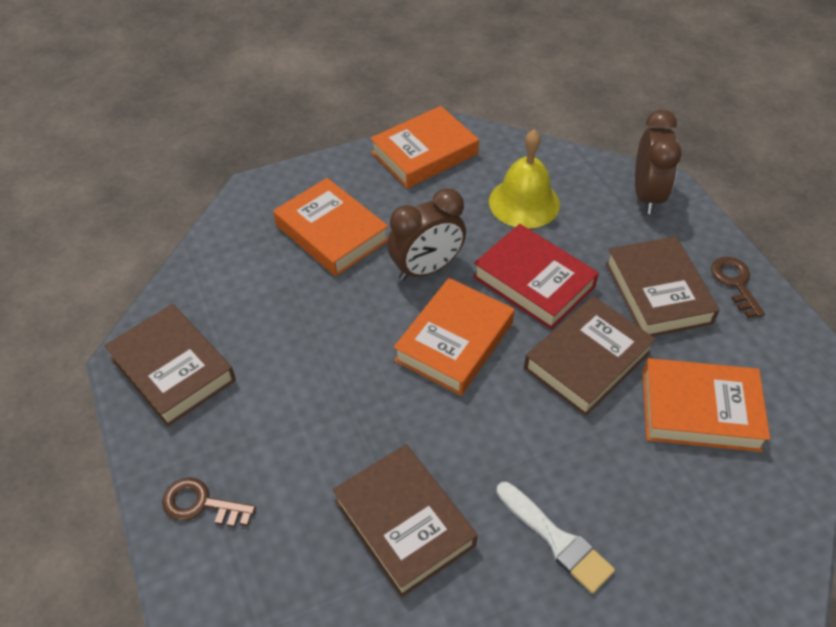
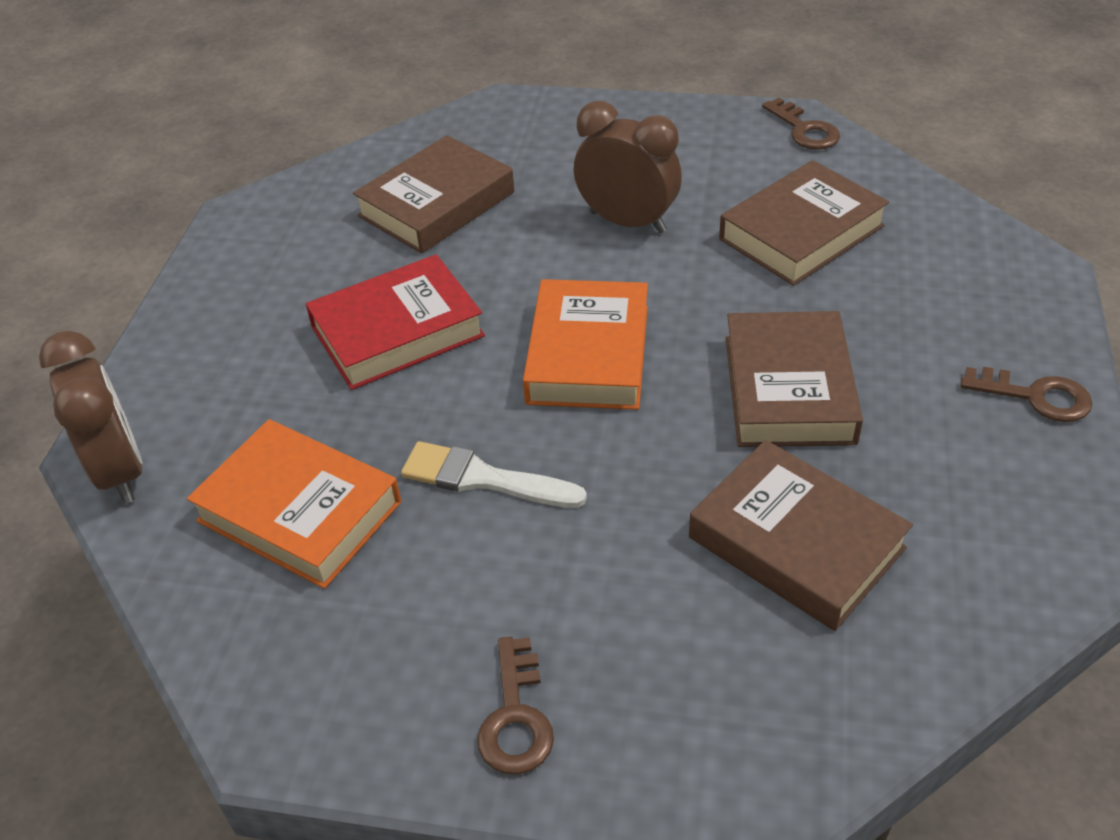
brown key: [162,477,256,527] [711,257,765,318] = 2 -> [477,637,554,774] [762,98,840,150] [960,367,1093,422] = 3
orange book: [273,178,388,276] [370,106,479,189] [394,278,515,395] [643,358,770,452] = 4 -> [187,419,401,589] [523,279,648,410] = 2
yellow bell: [489,129,560,229] = 1 -> none = 0

